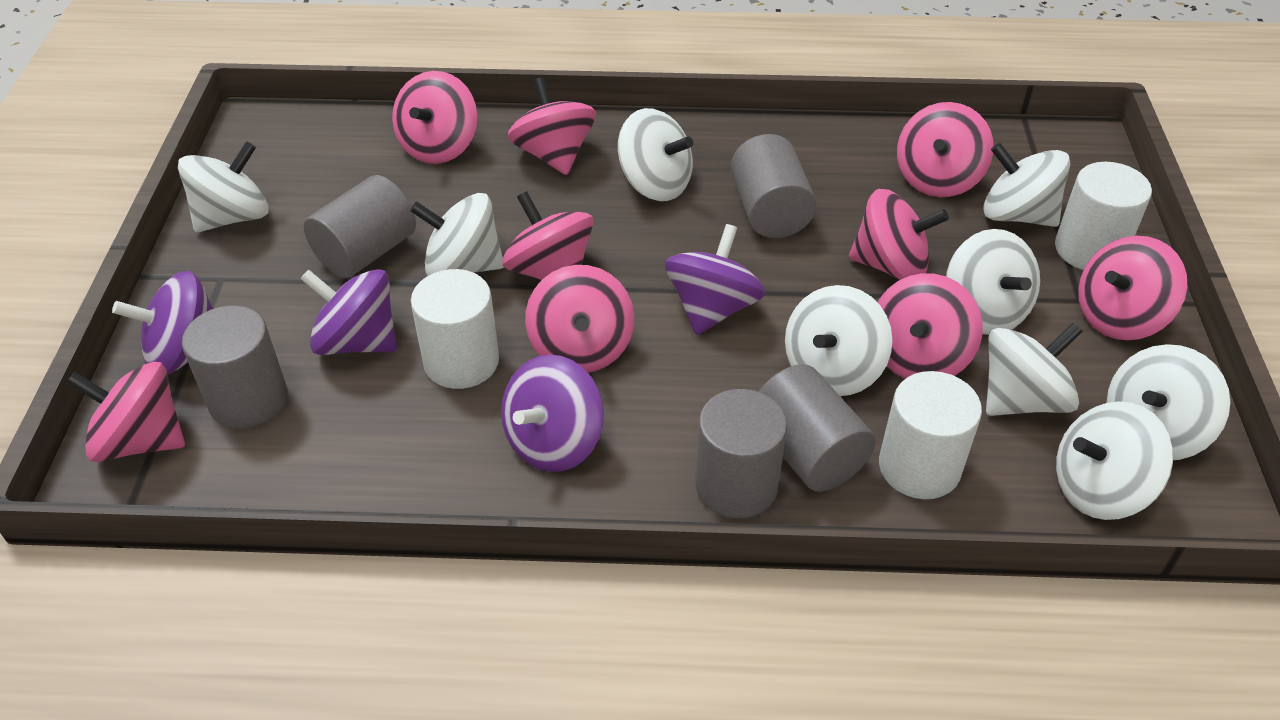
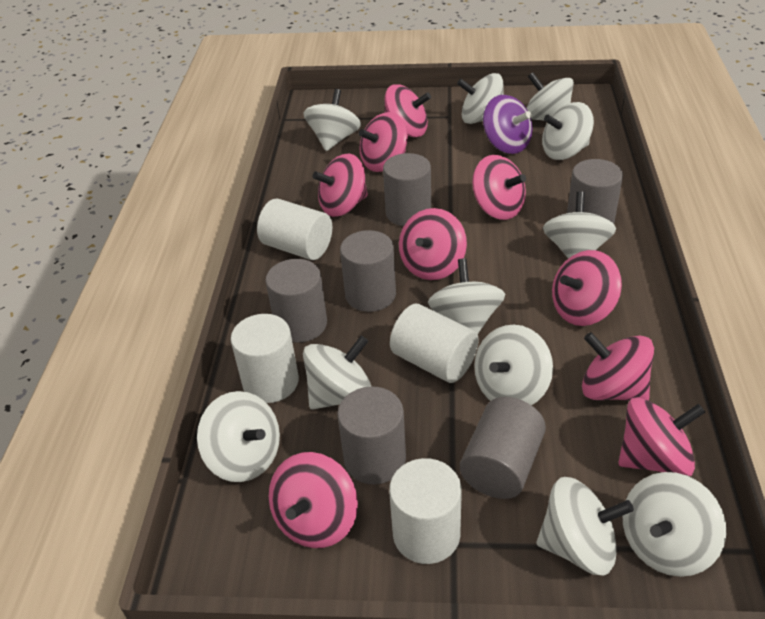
grey cylinder: [182,306,287,428] [304,175,416,278] [695,389,787,519] [730,134,817,238] [758,364,876,492] = 5 -> [265,259,327,343] [337,386,406,485] [340,230,396,312] [383,153,431,226] [460,397,546,499] [567,159,623,224] = 6
purple spinning top: [112,271,214,375] [300,269,397,355] [501,355,604,472] [665,224,765,335] = 4 -> [483,95,533,154] = 1
white cylinder: [411,269,499,389] [879,371,982,499] [1055,162,1152,270] = 3 -> [231,314,299,403] [257,198,332,260] [389,458,462,564] [390,304,479,383] = 4
white spinning top: [178,141,269,232] [410,193,504,276] [618,108,693,201] [785,285,893,396] [946,229,1040,335] [983,143,1070,227] [986,323,1083,416] [1056,401,1173,520] [1107,344,1230,460] = 9 -> [197,391,280,482] [303,336,372,409] [304,89,361,151] [428,258,505,334] [457,73,504,124] [474,324,553,405] [526,72,574,120] [536,477,634,576] [542,102,594,160] [543,192,616,259] [623,472,726,577] = 11

